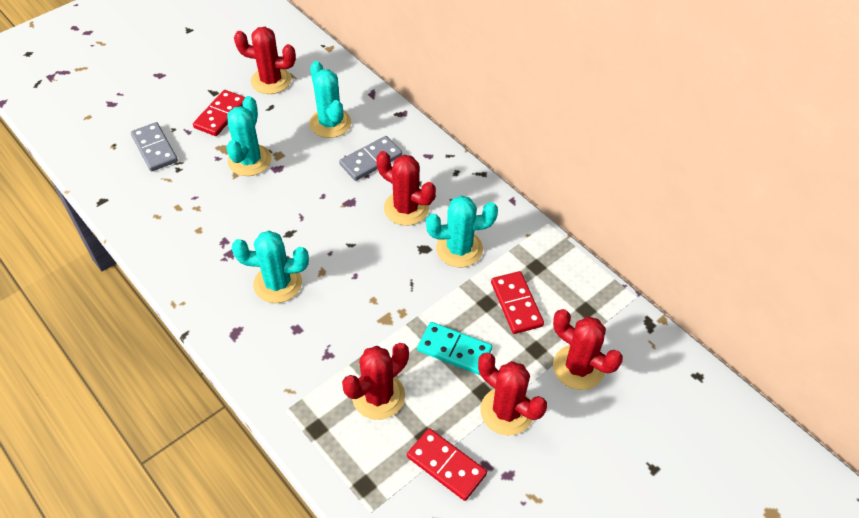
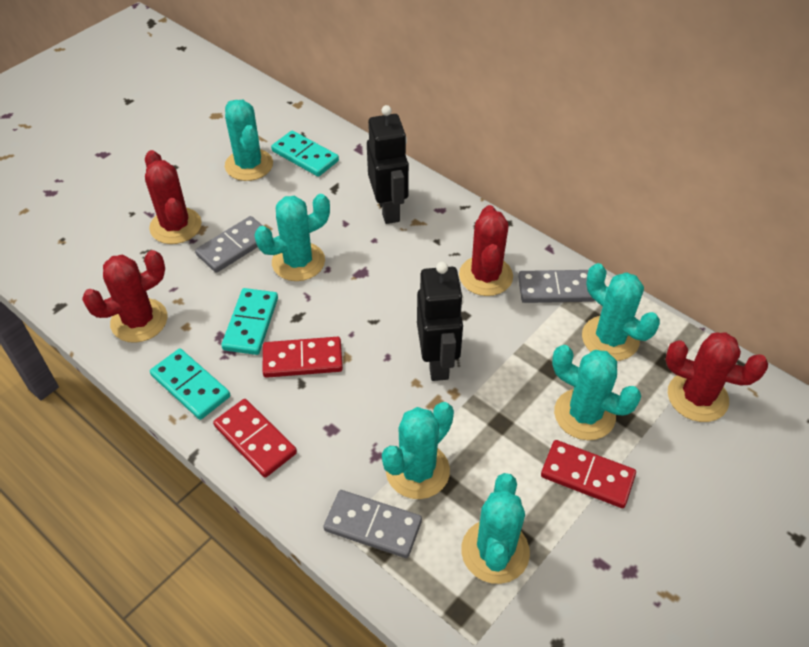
black robot: none = 0 -> [367,105,409,224] [417,262,464,381] = 2
grey domino: [131,122,178,172] [339,136,402,181] = 2 -> [195,216,263,273] [323,490,422,558] [518,270,595,303] = 3
red cactus: [234,27,296,94] [342,343,409,420] [376,151,436,226] [478,353,547,436] [553,309,623,390] = 5 -> [82,250,168,343] [145,150,202,244] [459,205,513,296] [665,333,768,422] = 4
turquoise cactus: [227,96,272,176] [232,231,309,303] [309,61,351,138] [426,196,498,267] = 4 -> [225,100,273,181] [254,194,330,281] [382,402,454,499] [461,473,530,584] [552,345,641,440] [582,263,660,361] = 6
turquoise domino: [417,322,492,375] = 1 -> [150,349,230,420] [221,288,278,355] [271,130,339,177] = 3

